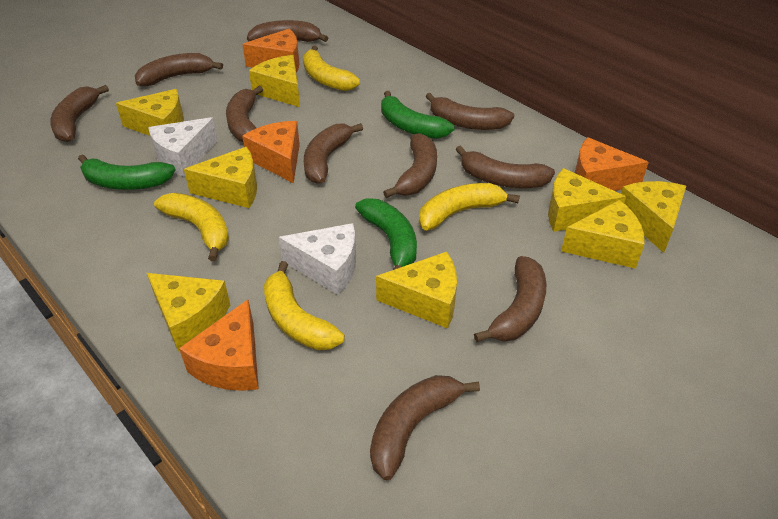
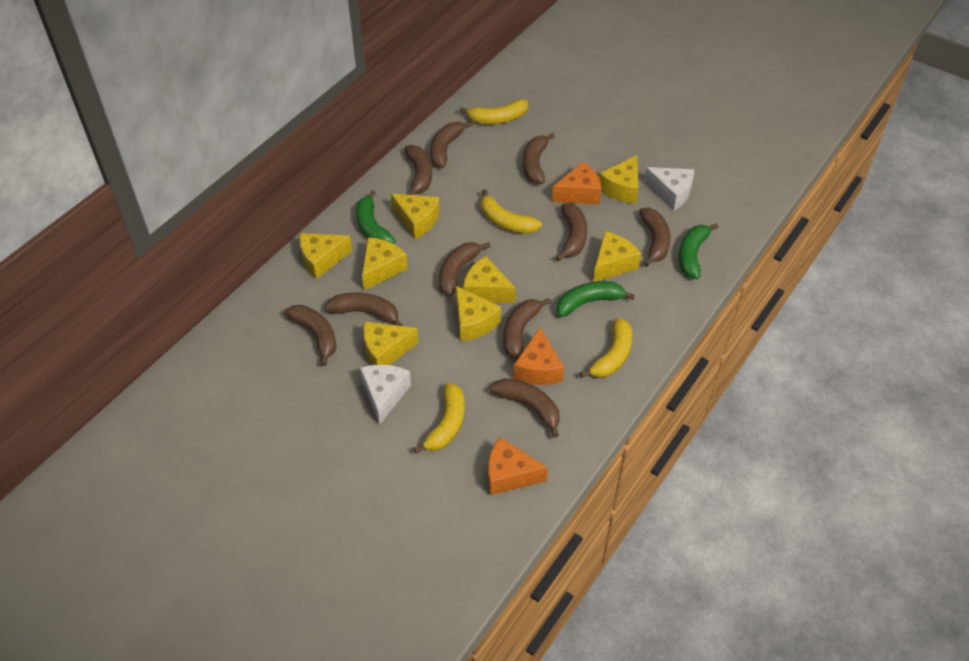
orange cheese: [179,299,259,391] [242,29,299,73] [242,121,300,183] [575,137,649,191] = 4 -> [488,437,548,495] [513,327,564,385] [552,162,601,205] = 3

